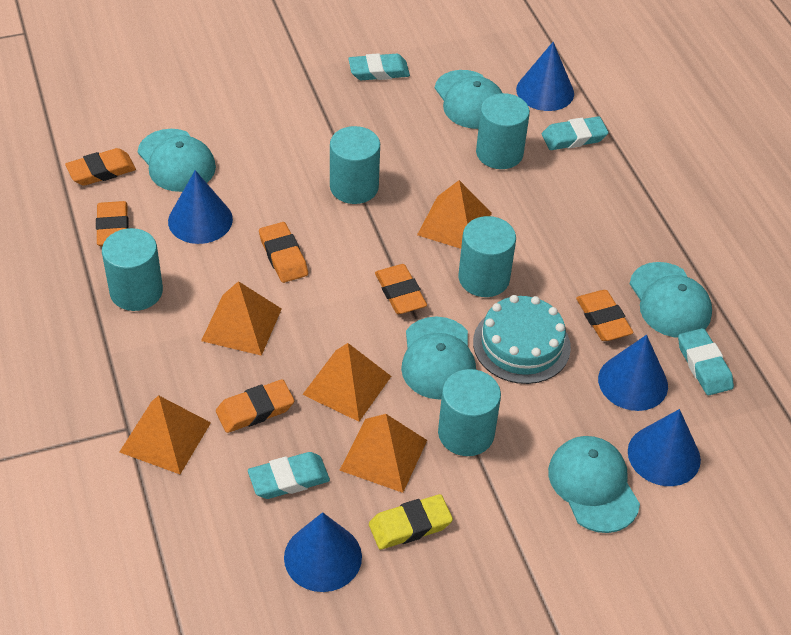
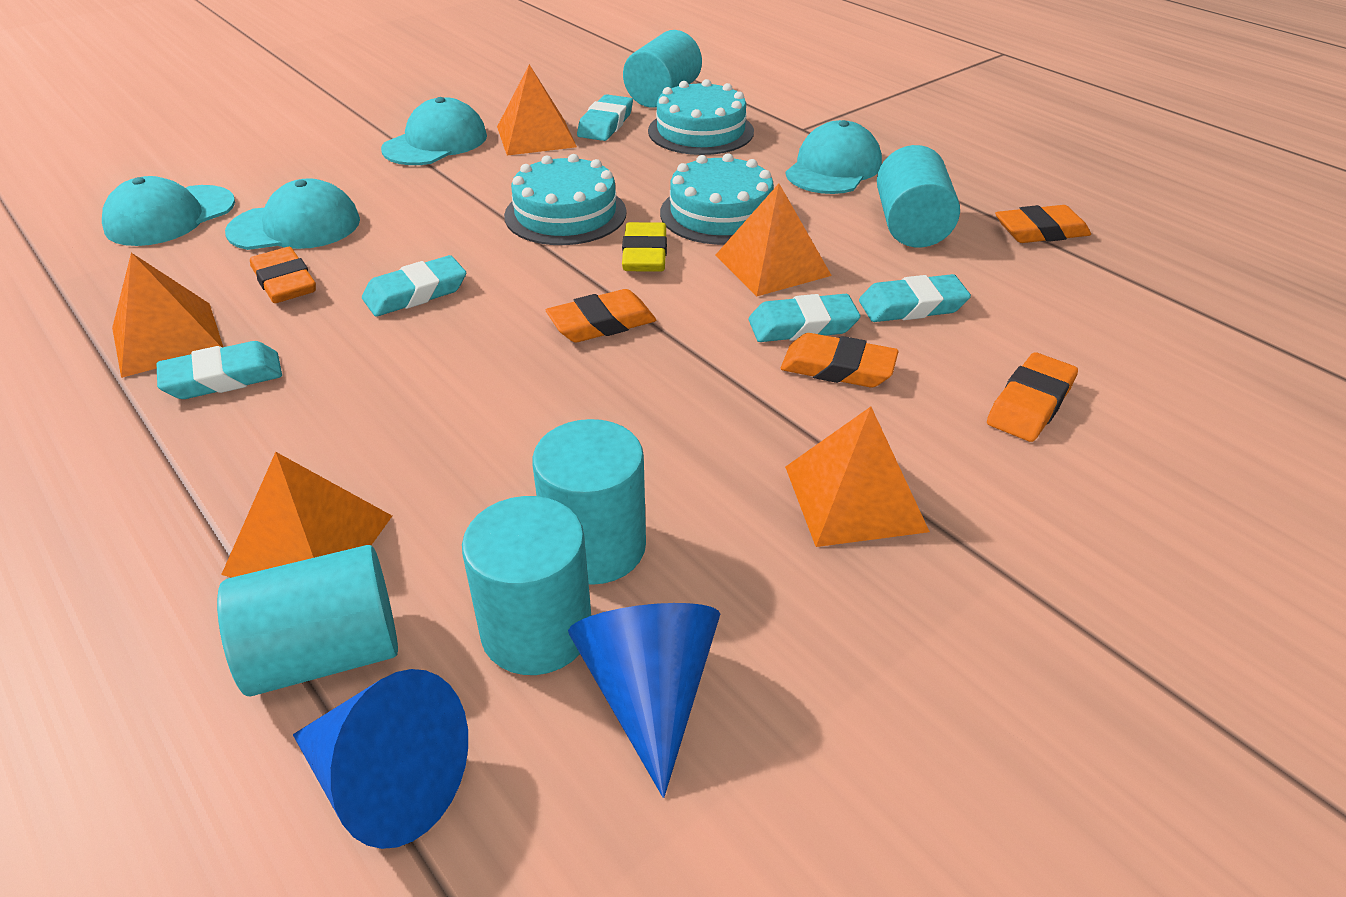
blue cone: [168,170,233,244] [284,512,362,592] [516,42,574,111] [598,335,668,411] [628,409,701,486] = 5 -> [293,669,468,849] [568,603,720,798] = 2
orange eraser: [65,148,136,186] [96,201,129,246] [216,379,294,433] [259,222,308,283] [375,264,427,314] [576,290,634,341] = 6 -> [250,247,316,303] [546,289,656,342] [781,333,899,387] [987,352,1078,442] [995,205,1091,243] = 5
turquoise cake: [473,295,571,384] = 1 -> [504,154,627,245] [648,79,754,155] [660,153,774,245] = 3
turquoise cap: [138,129,216,192] [401,317,476,400] [435,70,502,129] [548,436,640,533] [630,262,712,338] = 5 -> [102,176,235,246] [225,178,360,250] [381,97,487,165] [786,120,882,194] = 4
turquoise eraser: [248,452,330,499] [348,53,410,80] [542,116,609,150] [678,328,734,395] = 4 -> [157,341,282,399] [362,255,466,317] [577,94,633,141] [749,294,860,342] [859,274,971,322] = 5

